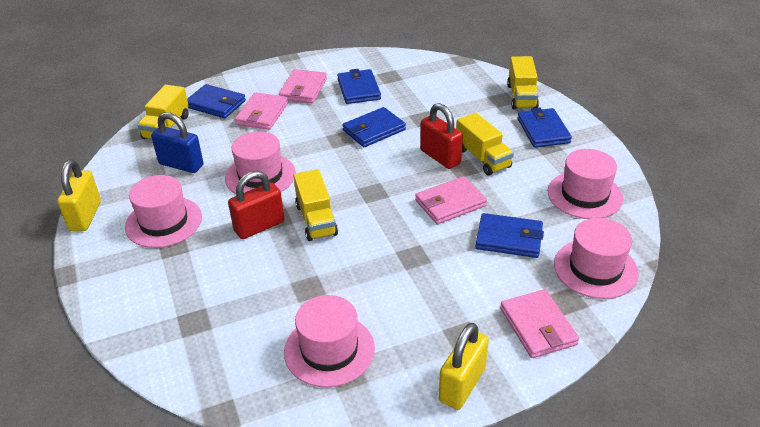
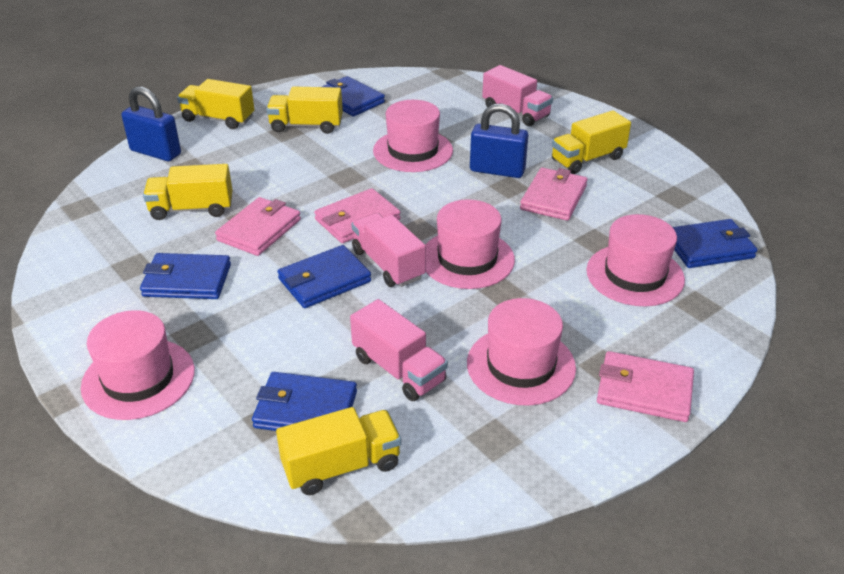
blue padlock: [151,112,204,173] = 1 -> [121,86,181,161] [470,103,528,178] = 2
pink truck: none = 0 -> [350,299,448,401] [351,213,426,287] [482,65,553,126] = 3
red padlock: [228,171,284,239] [420,103,463,169] = 2 -> none = 0
yellow padlock: [57,160,101,231] [439,323,489,410] = 2 -> none = 0
yellow truck: [138,85,189,140] [294,169,338,241] [456,113,514,176] [507,56,539,110] = 4 -> [143,164,232,220] [177,79,254,129] [266,86,343,134] [276,407,401,495] [552,110,631,174] = 5

